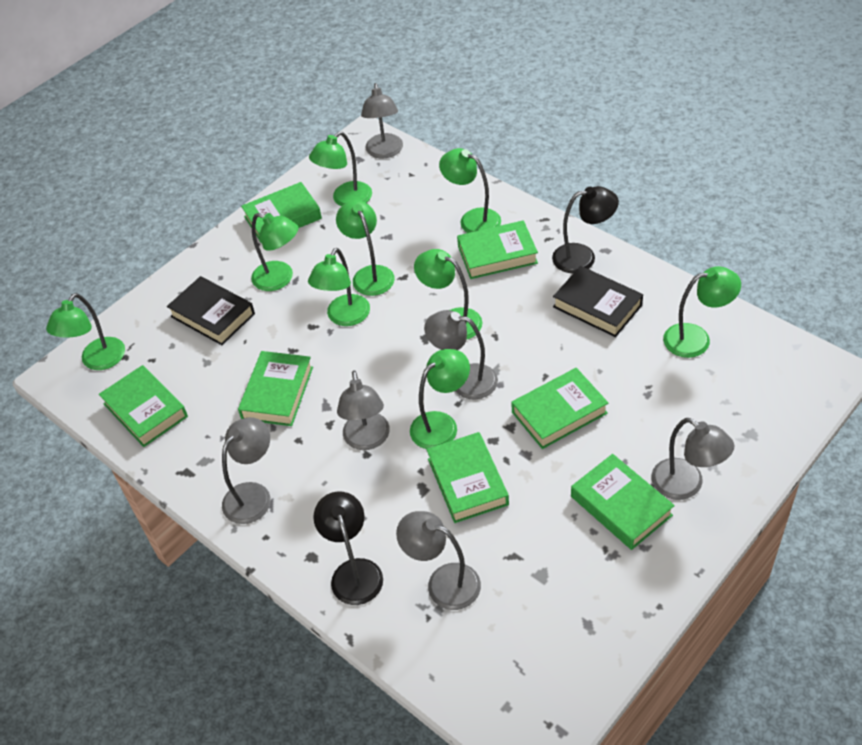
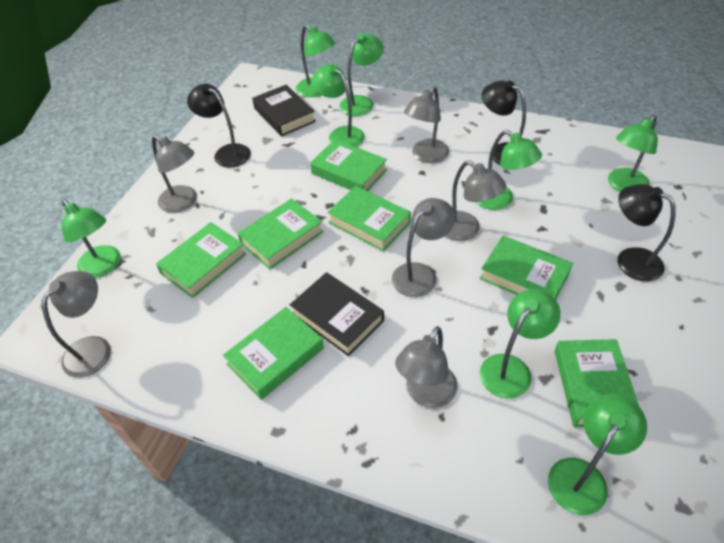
black lamp: [313,491,383,605] [552,186,619,273] = 2 -> [187,84,251,168] [482,80,526,165] [618,184,676,282] = 3
green lamp: [46,293,125,370] [251,213,298,291] [308,248,370,326] [309,132,372,206] [336,200,395,296] [410,349,470,449] [414,249,482,340] [439,148,501,233] [663,266,741,358] = 9 -> [61,199,121,278] [296,25,335,97] [312,64,365,147] [340,34,384,116] [476,130,542,210] [480,289,561,399] [548,394,647,515] [608,115,658,192] = 8

